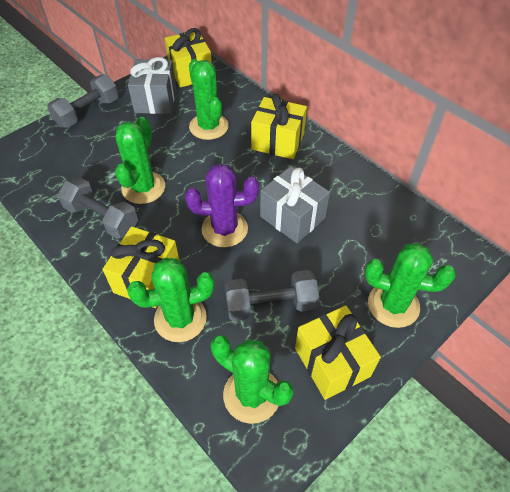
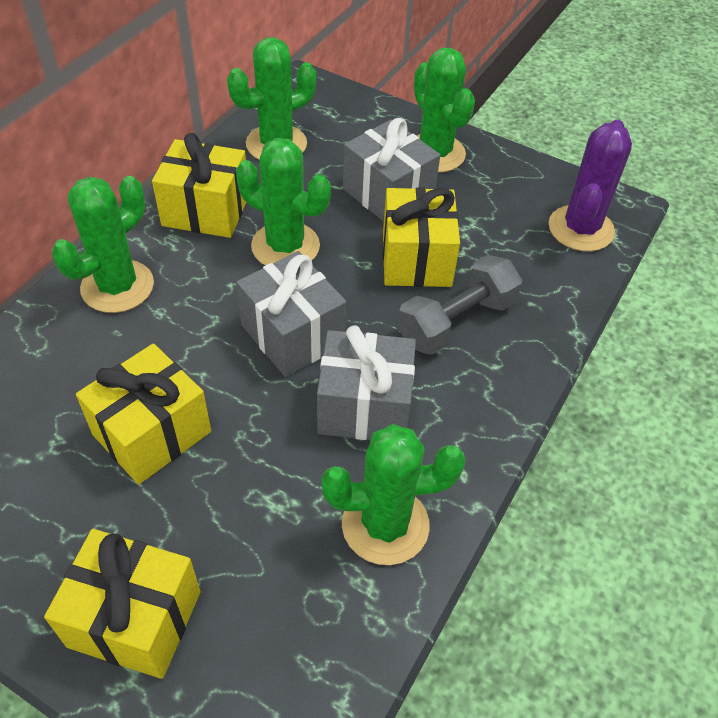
grey dumbbell: [47,75,119,128] [58,177,138,239] [225,270,319,321] = 3 -> [397,255,522,355] = 1
grey gift: [128,57,176,114] [260,166,330,243] = 2 -> [236,251,347,377] [317,325,416,440] [343,118,440,222] = 3

